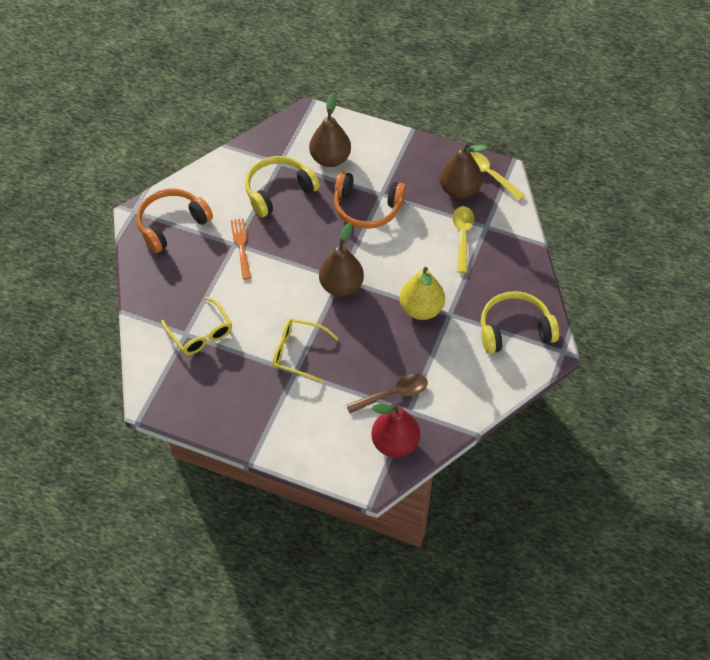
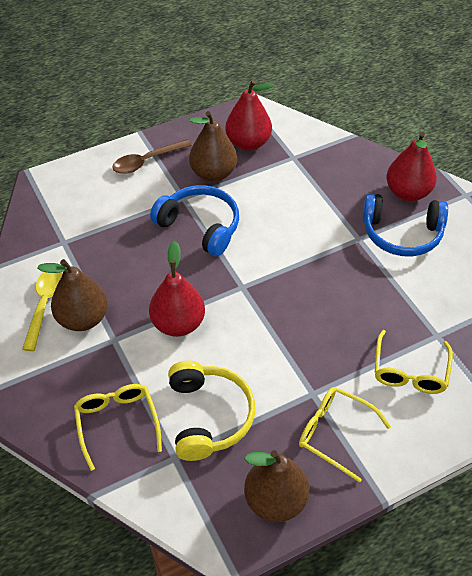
blue headphones: none = 0 -> [150,185,239,256] [363,193,448,256] = 2
orange fork: [230,218,251,280] = 1 -> none = 0
orange headphones: [137,188,213,253] [334,172,406,229] = 2 -> none = 0
red pear: [371,403,420,458] = 1 -> [149,241,205,337] [225,80,274,151] [386,132,437,201] = 3
yellow glasses: [161,297,232,355] [272,318,339,383] = 2 -> [74,384,162,471] [299,387,391,483] [375,330,453,394] = 3
yellow headphones: [245,156,320,217] [481,291,559,354] = 2 -> [168,361,255,461] = 1
yellow pear: [400,267,445,320] = 1 -> none = 0
yellow spoon: [452,206,474,273] [470,152,525,201] = 2 -> [22,272,63,351] = 1

